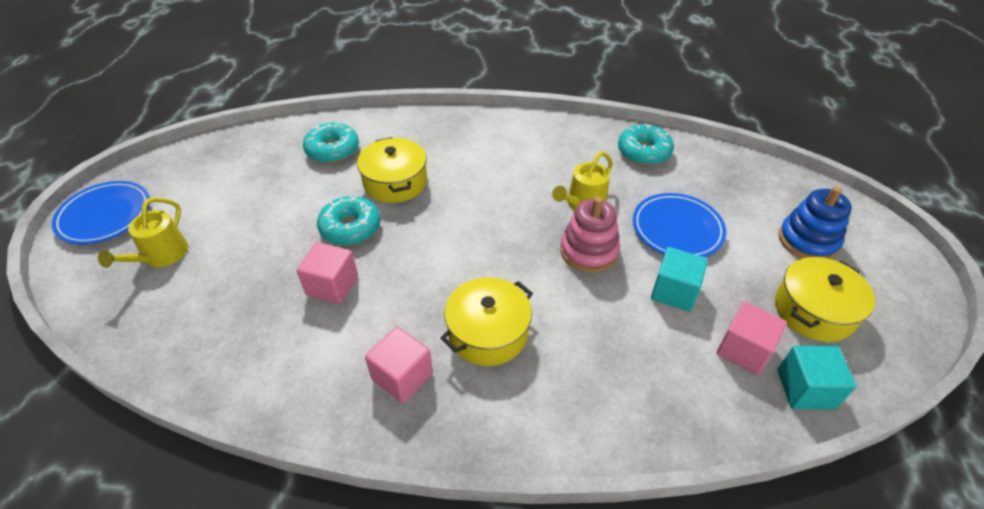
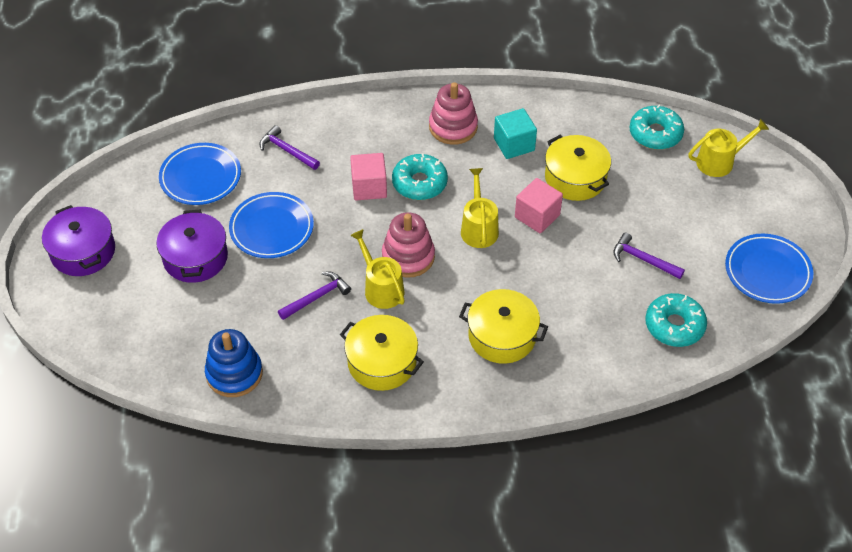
blue plate: [52,181,150,244] [633,193,726,257] = 2 -> [159,143,241,205] [229,192,314,258] [725,234,813,304] = 3
pink cube: [297,242,358,304] [365,327,433,403] [717,302,787,375] = 3 -> [350,153,387,201] [515,178,563,233] = 2
pink stacking toy: [560,197,620,273] = 1 -> [382,212,435,278] [429,82,478,145] = 2
purple hammer: none = 0 -> [259,125,320,170] [278,272,351,320] [613,233,685,279] = 3
purple pot: none = 0 -> [42,205,115,276] [156,210,228,283] = 2
turquoise cube: [651,247,708,311] [777,346,856,409] = 2 -> [494,108,537,159] = 1
yellow watering can: [98,197,188,268] [552,152,613,211] = 2 -> [350,229,405,309] [461,168,499,248] [689,119,769,177] = 3

